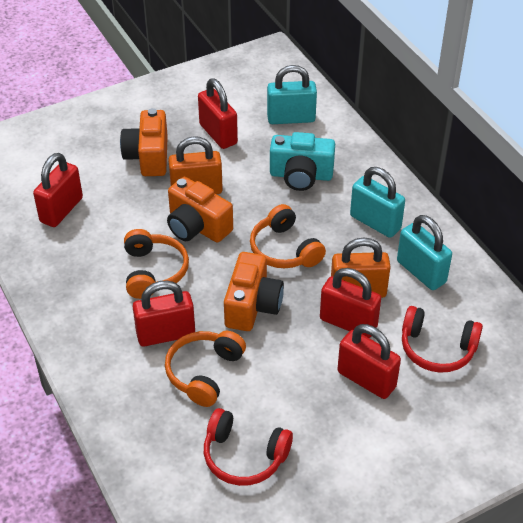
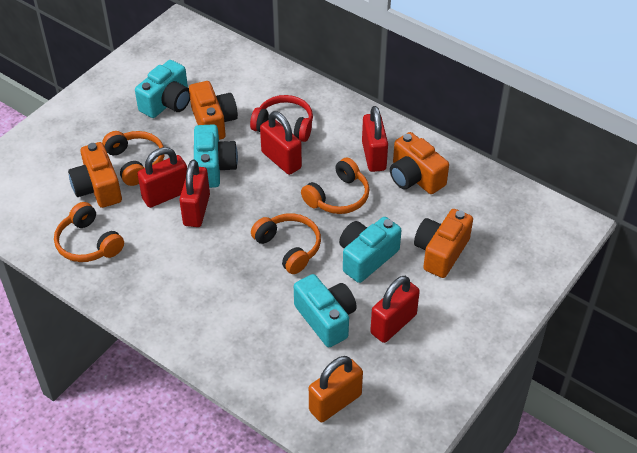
orange camera: [120,108,168,176] [167,177,233,243] [224,252,284,331] = 3 -> [68,142,122,208] [189,81,238,140] [390,132,449,194] [414,209,473,278] = 4
orange headphones: [124,229,189,299] [165,331,246,407] [250,204,326,268] = 3 -> [54,202,124,262] [102,131,165,186] [251,213,321,274] [301,158,370,214] = 4
orange padlock: [168,136,223,194] [331,237,390,298] = 2 -> [309,356,363,422] = 1
red headphones: [204,408,293,486] [402,306,483,373] = 2 -> [250,95,313,142] = 1
turquoise camera: [270,132,335,191] = 1 -> [135,60,190,118] [194,124,238,188] [294,274,357,347] [339,217,402,283] = 4
turquoise padlock: [267,65,317,124] [350,167,405,238] [397,215,452,290] = 3 -> none = 0

